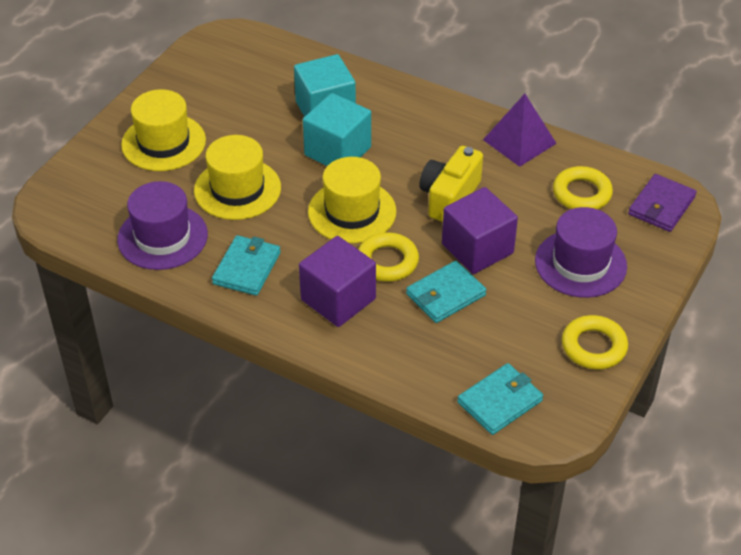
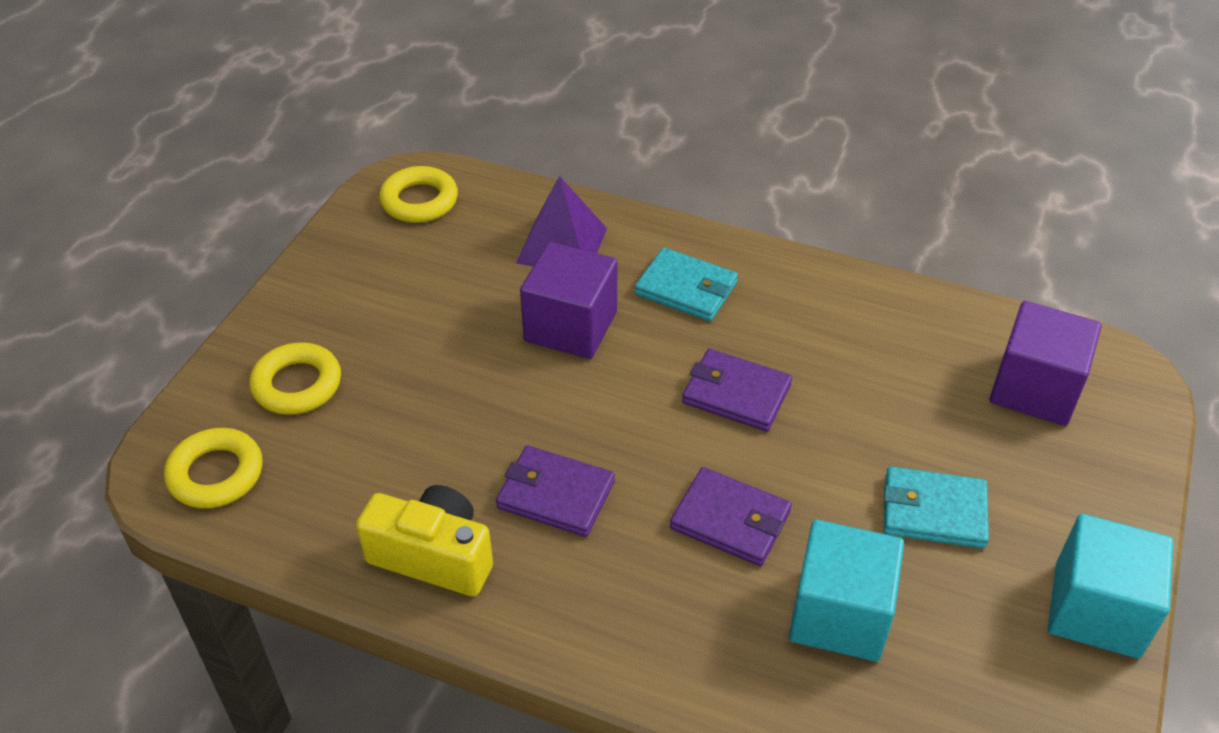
purple hat: [117,181,208,270] [535,207,627,298] = 2 -> none = 0
purple wallet: [628,174,697,232] = 1 -> [496,445,615,537] [670,467,792,566] [682,349,792,432] = 3
turquoise wallet: [212,235,281,296] [406,261,486,323] [457,363,543,435] = 3 -> [635,248,738,321] [883,466,989,549] = 2
yellow hat: [121,89,206,171] [194,135,281,220] [308,157,396,243] = 3 -> none = 0

